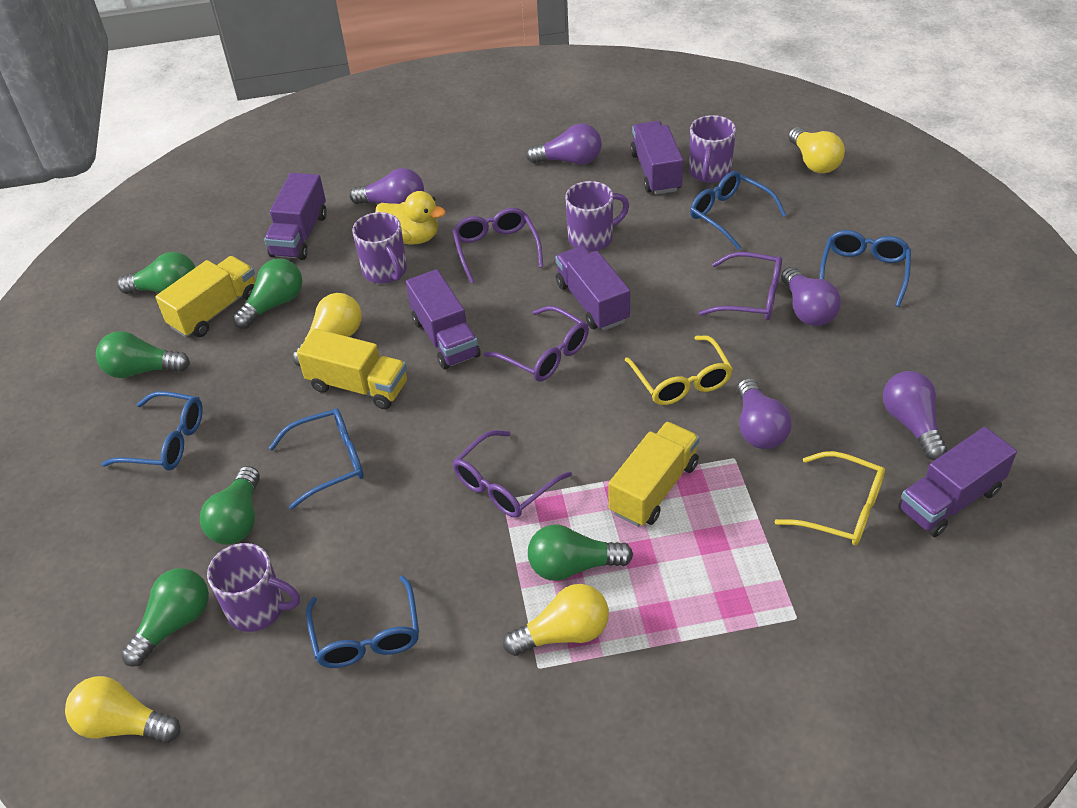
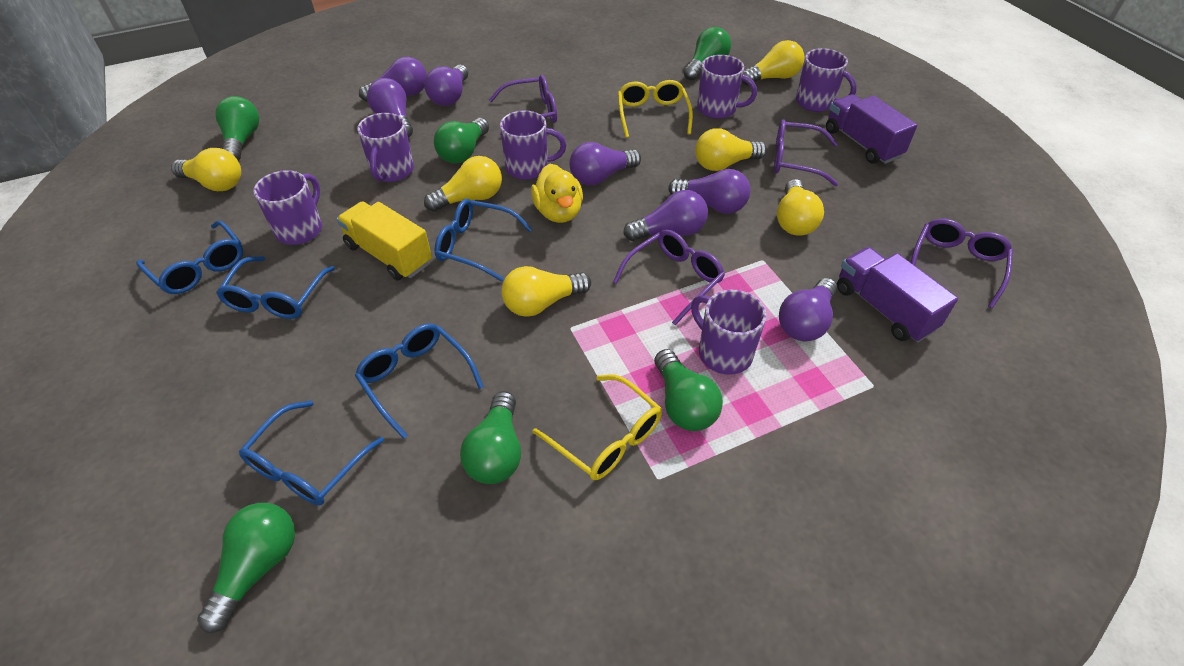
purple light bulb: [349,168,424,204] [526,123,602,165] [737,378,792,449] [781,267,841,326] [883,371,947,460] = 5 -> [359,57,427,102] [367,78,413,138] [424,65,468,106] [569,142,641,185] [623,190,708,241] [668,169,751,214] [779,278,838,341] = 7
purple mug: [207,543,300,632] [352,212,407,284] [565,181,629,252] [689,115,736,183] = 4 -> [253,170,322,245] [357,113,414,182] [500,110,566,180] [691,290,766,375] [697,55,757,119] [796,48,857,112] = 6
purple truck: [264,173,327,260] [406,269,481,370] [555,246,630,331] [630,121,683,194] [898,427,1017,537] = 5 -> [826,94,917,164] [837,247,958,343] = 2
yellow light bulb: [65,676,180,743] [292,293,362,367] [503,584,609,656] [788,127,845,173] = 4 -> [171,148,241,191] [424,156,502,212] [501,266,591,317] [695,128,767,171] [741,40,805,85] [777,179,824,236] = 6
yellow truck: [155,256,255,338] [297,329,407,409] [608,422,699,527] = 3 -> [337,201,432,280] = 1

